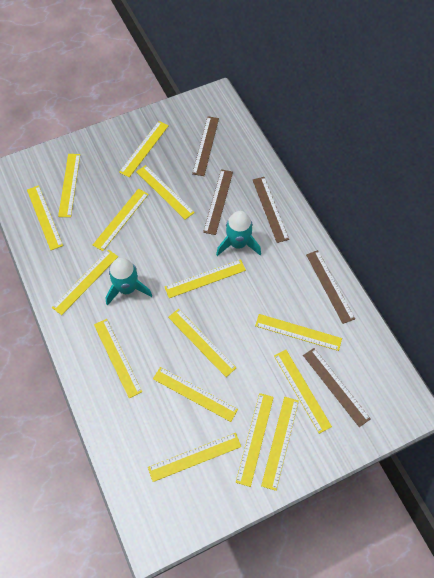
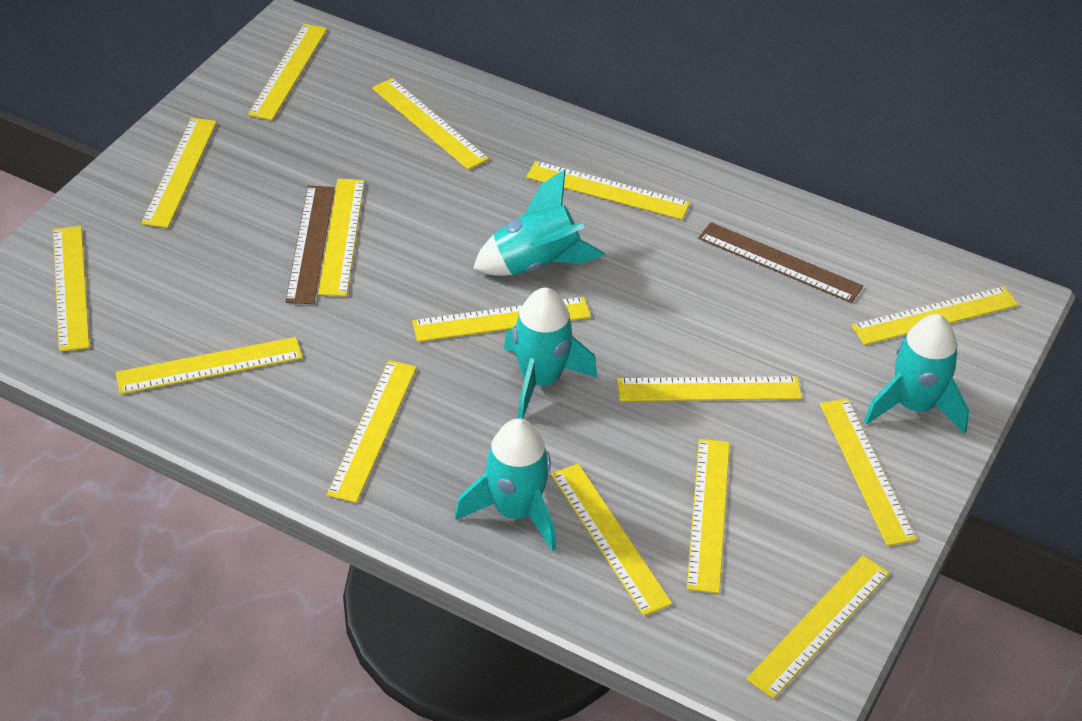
brown ruler: [192,117,219,176] [203,169,233,235] [253,177,289,243] [303,348,371,427] [306,250,355,324] = 5 -> [285,186,335,304] [698,222,863,303] = 2
turquoise rocket: [105,258,152,306] [216,211,261,256] = 2 -> [455,418,556,551] [473,170,605,276] [504,288,597,419] [864,314,969,434] = 4

